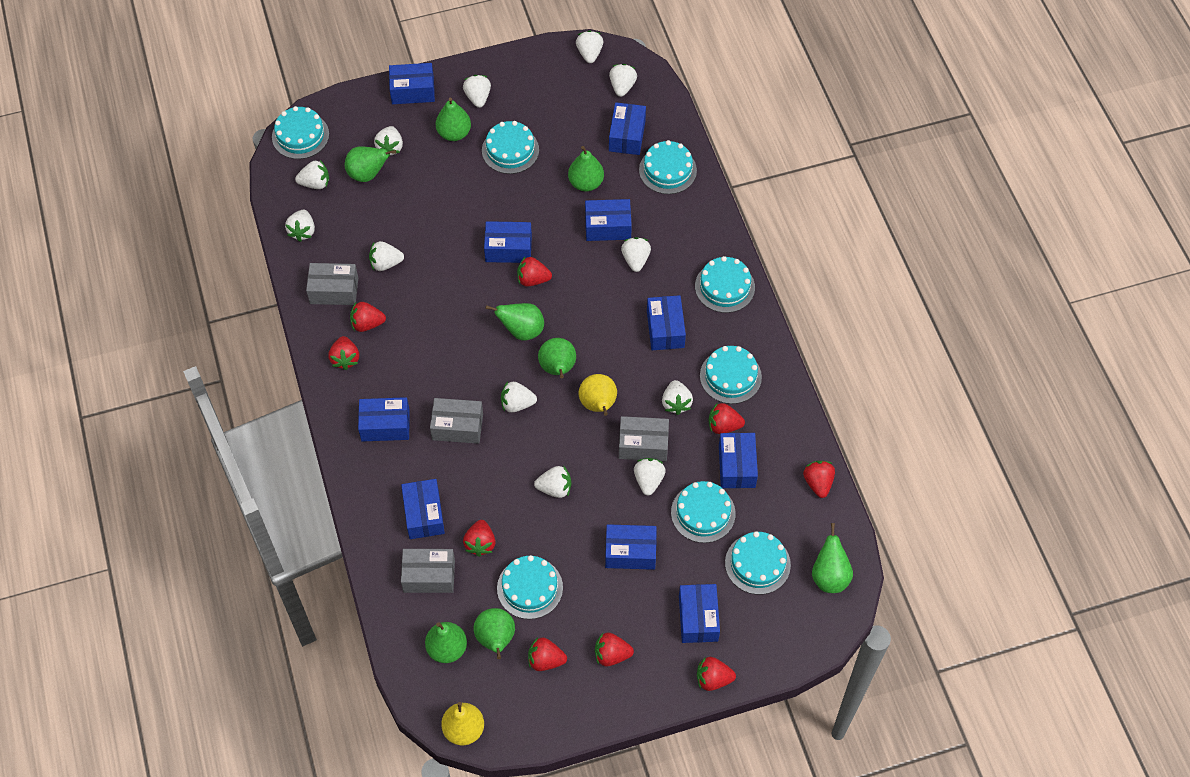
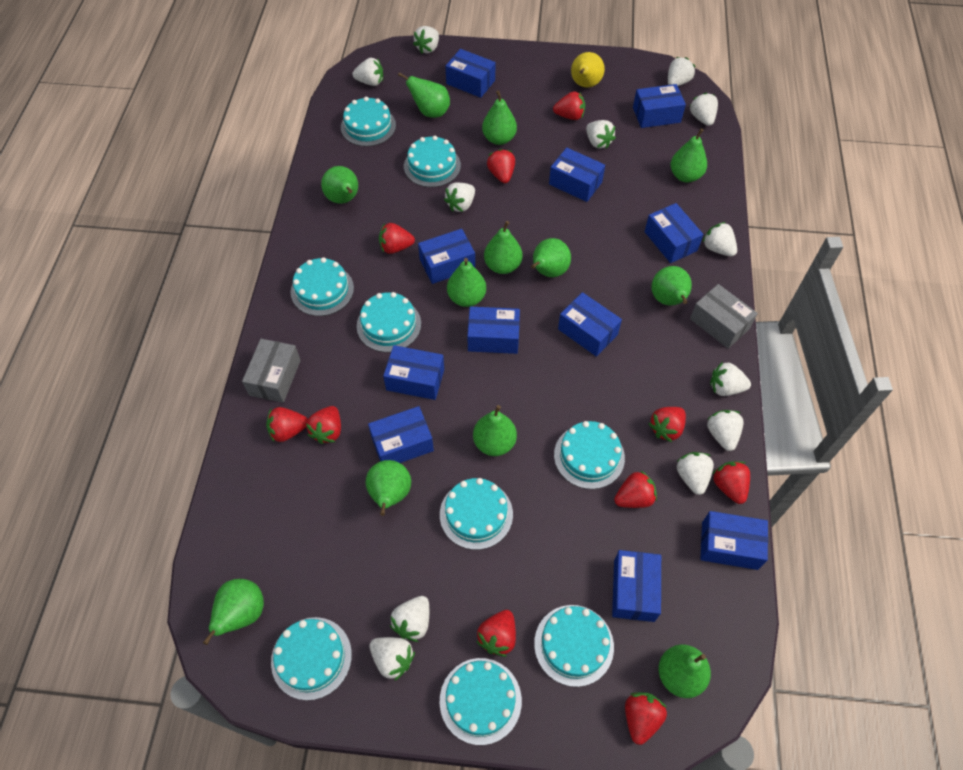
blue box: [358,397,410,441] [389,63,435,104] [401,479,445,539] [484,221,532,263] [585,199,632,241] [605,524,657,570] [609,102,646,155] [647,295,686,350] [679,584,720,643] [719,433,758,488] = 10 -> [368,406,434,463] [383,345,444,400] [418,229,475,284] [445,49,496,98] [467,307,520,354] [549,148,605,202] [558,292,622,357] [612,550,661,622] [633,84,686,128] [645,203,703,263] [700,511,768,570] = 11
green pear: [345,146,396,182] [425,622,467,663] [436,98,471,141] [473,608,515,659] [485,303,544,340] [538,338,576,378] [568,146,604,191] [812,523,853,593] = 8 -> [203,579,264,645] [321,166,358,204] [366,460,411,516] [398,72,450,118] [447,258,486,307] [473,405,517,456] [482,90,517,145] [484,221,523,274] [531,238,571,277] [651,266,692,306] [659,644,711,698] [670,129,707,182] = 12
grey box: [306,263,358,305] [401,549,455,593] [430,398,483,444] [619,416,669,461] = 4 -> [242,339,301,403] [690,284,758,349] = 2
red strawberry: [329,336,359,370] [350,302,386,332] [463,520,496,557] [517,257,552,287] [528,637,567,671] [595,632,634,666] [697,657,736,691] [709,402,745,434] [803,461,835,498] = 9 -> [266,407,308,442] [306,406,341,444] [379,223,415,254] [476,610,516,657] [487,149,515,183] [553,91,585,120] [614,470,657,508] [625,692,667,745] [648,407,686,442] [712,461,750,504] = 10
turquoise cake: [272,106,329,159] [482,121,539,174] [497,555,563,619] [639,140,697,194] [671,481,736,543] [695,256,755,313] [700,346,762,404] [725,531,791,595] = 8 -> [271,617,352,701] [291,257,354,316] [341,97,396,146] [357,292,421,352] [404,136,461,187] [440,478,513,550] [440,658,522,745] [534,605,614,687] [554,421,625,489] = 9
yellow pear: [441,702,484,745] [579,374,617,416] = 2 -> [571,52,605,88] = 1

